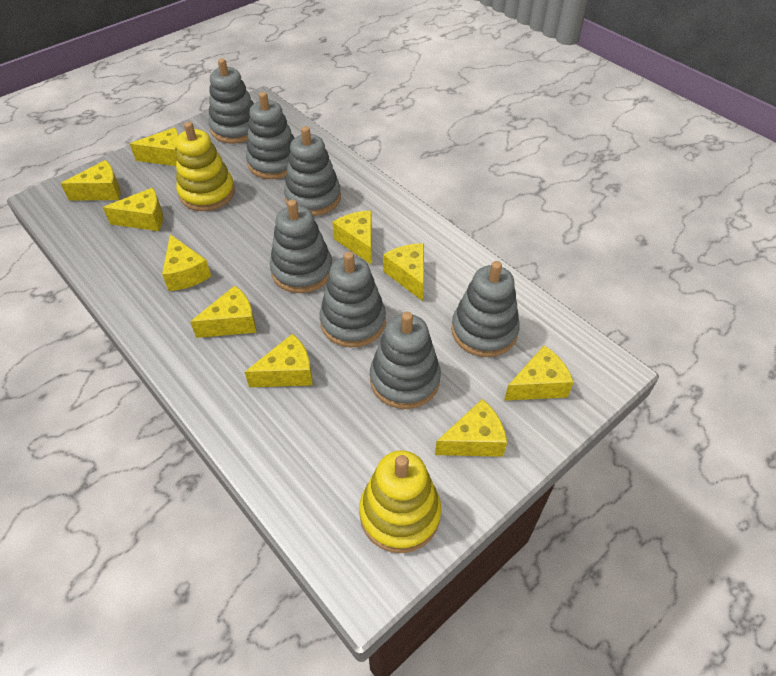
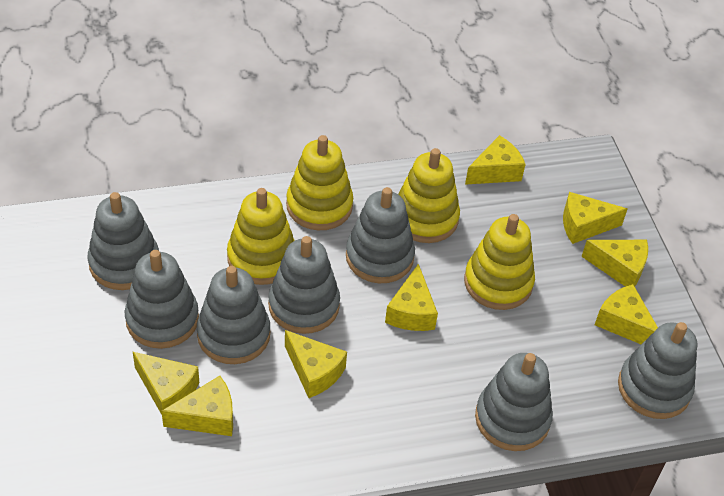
yellow cheese: [61,160,120,201] [103,188,163,231] [130,127,179,166] [162,234,211,291] [190,286,256,338] [245,334,313,387] [332,211,372,265] [383,243,424,301] [435,399,507,457] [504,346,574,401] = 10 -> [133,352,199,415] [161,376,233,436] [285,330,347,398] [385,264,438,331] [465,135,526,185] [563,192,628,244] [581,240,648,287] [595,284,658,344] = 8
yellow stacking toy: [176,122,235,211] [359,450,441,553] = 2 -> [227,188,295,285] [286,135,353,230] [398,148,460,243] [464,214,535,310] = 4

